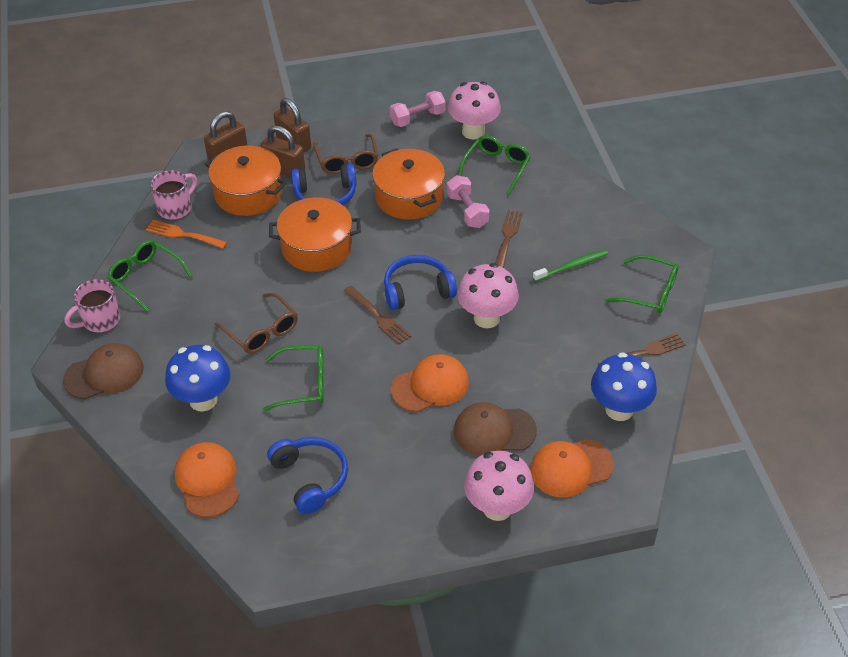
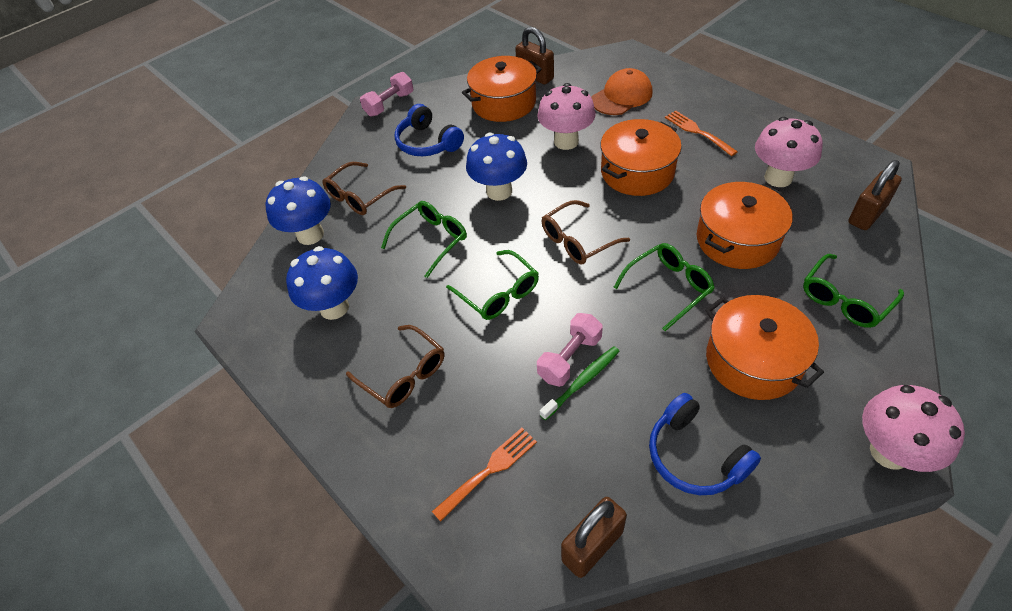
blue headphones: [267,437,348,514] [291,163,356,205] [384,255,457,310] = 3 -> [395,104,464,156] [649,393,761,495] = 2
blue mushroom: [165,345,231,412] [591,352,657,421] = 2 -> [265,177,331,245] [286,246,358,320] [466,133,527,201] = 3
brown cap: [63,343,144,400] [454,402,537,456] = 2 -> none = 0
brown fork: [344,286,411,345] [495,210,523,268] [598,333,686,366] = 3 -> none = 0
brown glasses: [215,293,298,354] [313,134,378,174] = 2 -> [322,162,406,215] [346,325,444,408] [542,200,630,264] = 3
orange cap: [175,442,239,518] [391,354,469,412] [530,439,614,498] = 3 -> [591,68,653,115] = 1
orange fork: [146,220,227,249] = 1 -> [432,428,537,522] [665,110,738,156] = 2
orange pot: [205,145,286,216] [269,197,361,272] [372,148,445,220] = 3 -> [462,56,542,122] [600,119,682,196] [697,182,793,269] [705,295,824,400] = 4
pink mug: [65,279,120,332] [150,170,197,219] = 2 -> none = 0

